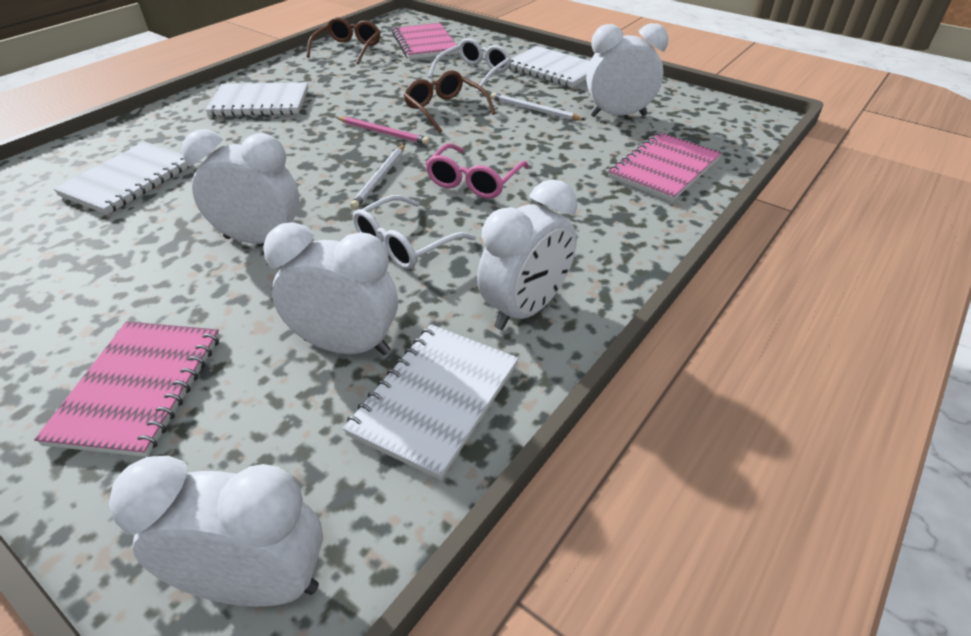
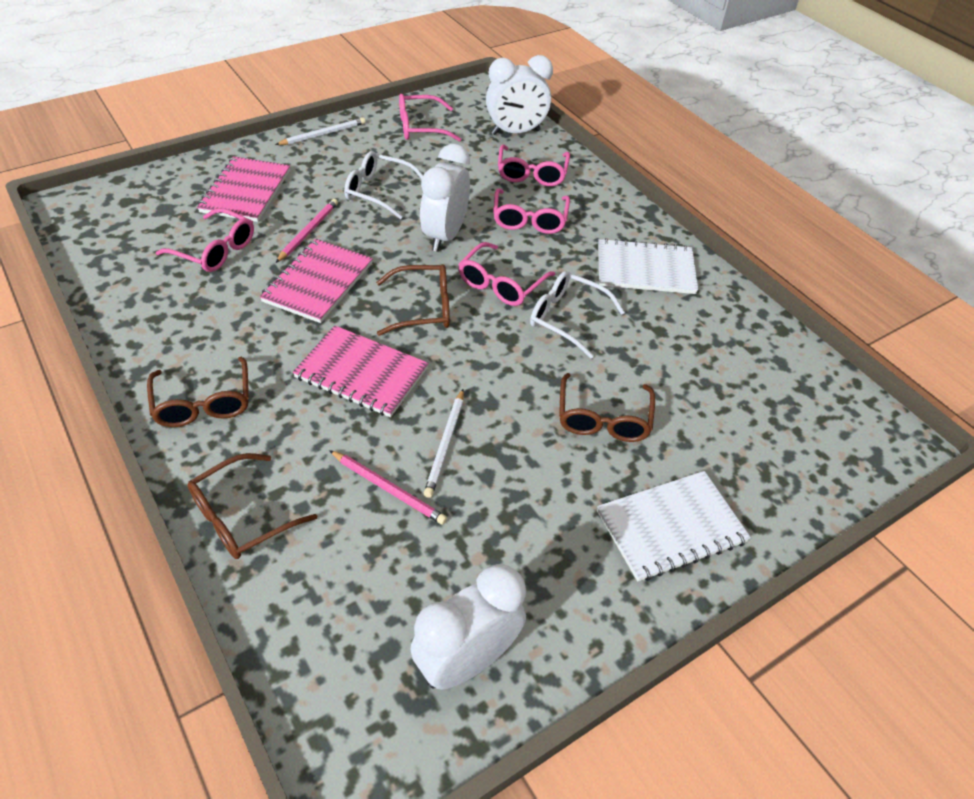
brown glasses: [306,17,380,65] [404,70,496,133] = 2 -> [147,357,249,427] [187,453,317,559] [376,264,450,336] [559,373,655,442] = 4
pink glasses: [425,143,529,199] = 1 -> [156,208,254,272] [399,94,462,142] [458,242,555,306] [493,188,570,234] [498,144,570,186] = 5
pink pencil: [336,116,430,145] = 1 -> [276,199,338,263] [329,450,447,525] = 2
white clock: [109,456,323,607] [181,129,299,244] [263,222,398,355] [477,179,577,330] [586,23,669,117] = 5 -> [410,564,526,690] [420,144,470,252] [486,55,553,135] = 3
white notebook: [53,142,190,215] [205,82,309,116] [343,324,519,480] [509,46,590,88] = 4 -> [597,471,751,582] [598,238,698,294] = 2

